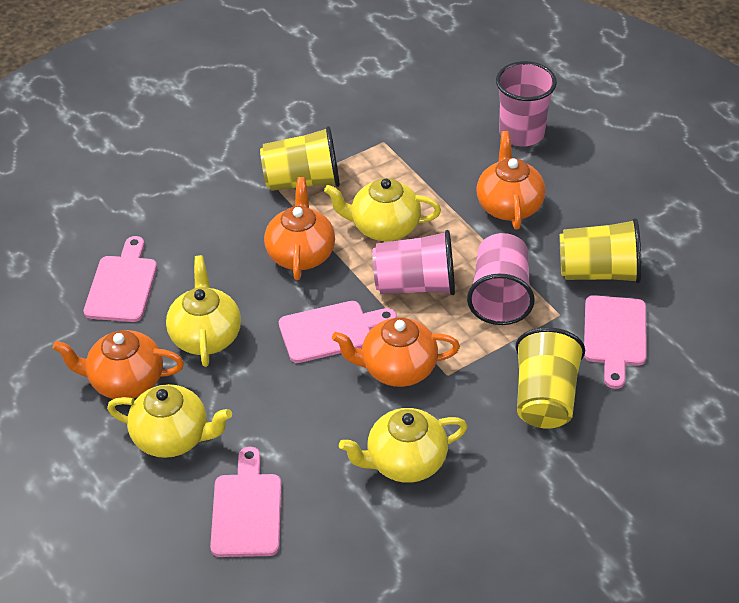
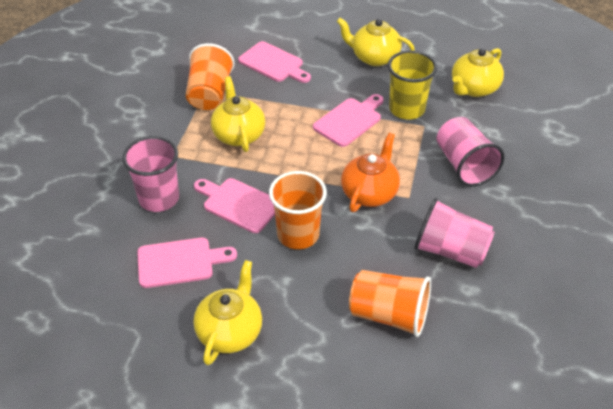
orange cup: none = 0 -> [186,43,235,110] [269,171,327,249] [349,270,431,337] = 3
orange teapot: [53,330,184,399] [264,177,335,280] [332,317,460,387] [477,131,546,229] = 4 -> [341,133,400,212] = 1
yellow cup: [260,126,340,191] [515,327,585,429] [559,218,641,284] = 3 -> [388,51,437,119] = 1

